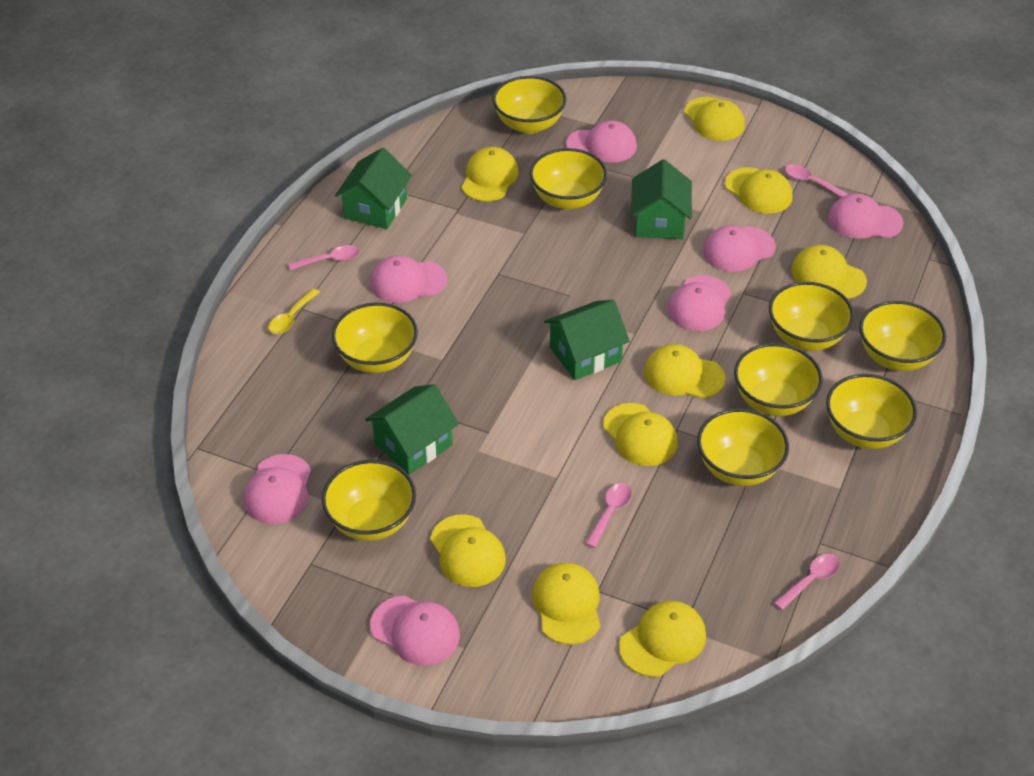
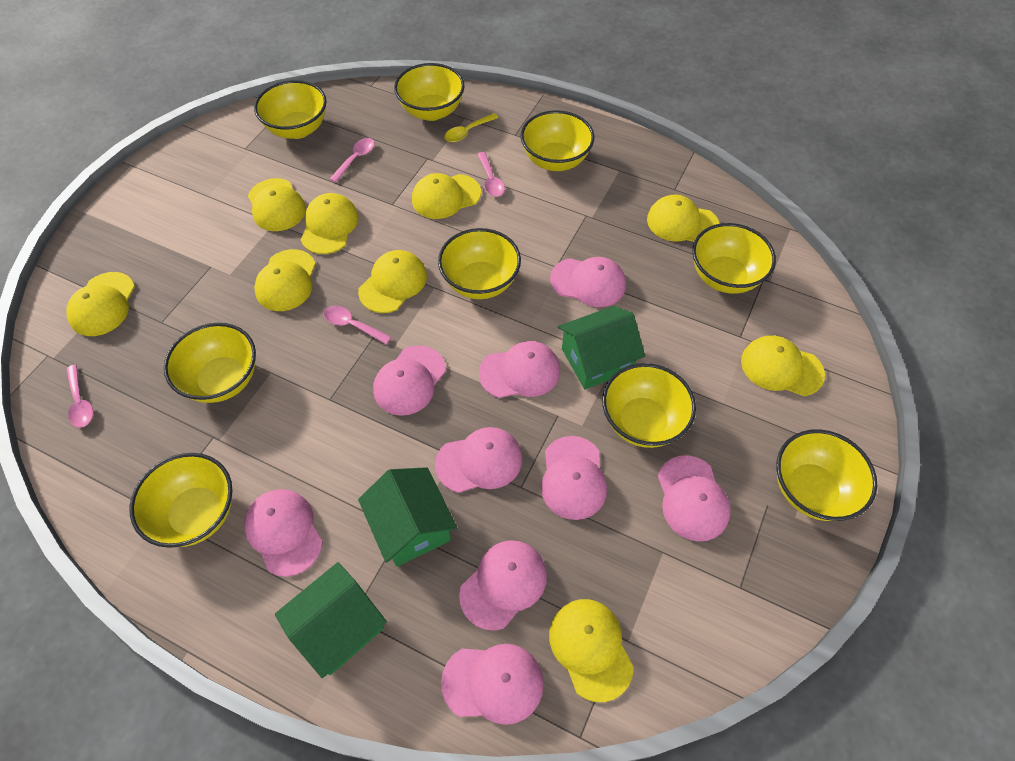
green house: [335,148,412,229] [365,384,459,475] [544,300,630,380] [631,159,692,239] = 4 -> [275,562,387,678] [358,467,457,567] [558,306,645,389] = 3
pink cap: [244,454,311,524] [370,255,447,303] [370,596,460,666] [566,120,637,163] [667,275,732,331] [703,225,776,272] [828,194,904,238] = 7 -> [244,489,323,577] [373,345,446,416] [435,427,522,493] [441,644,544,725] [459,540,547,630] [479,341,560,398] [541,436,607,520] [550,257,626,307] [658,455,731,541] = 9

